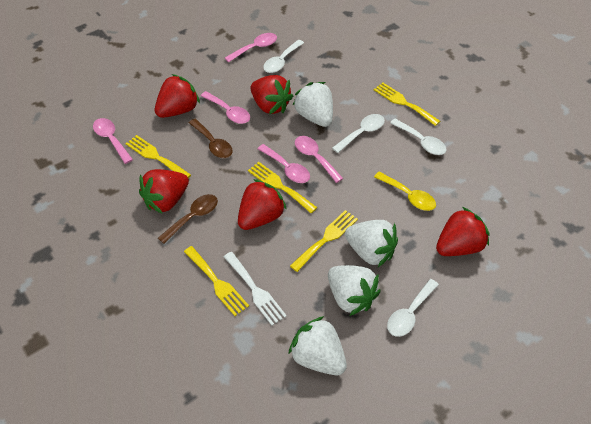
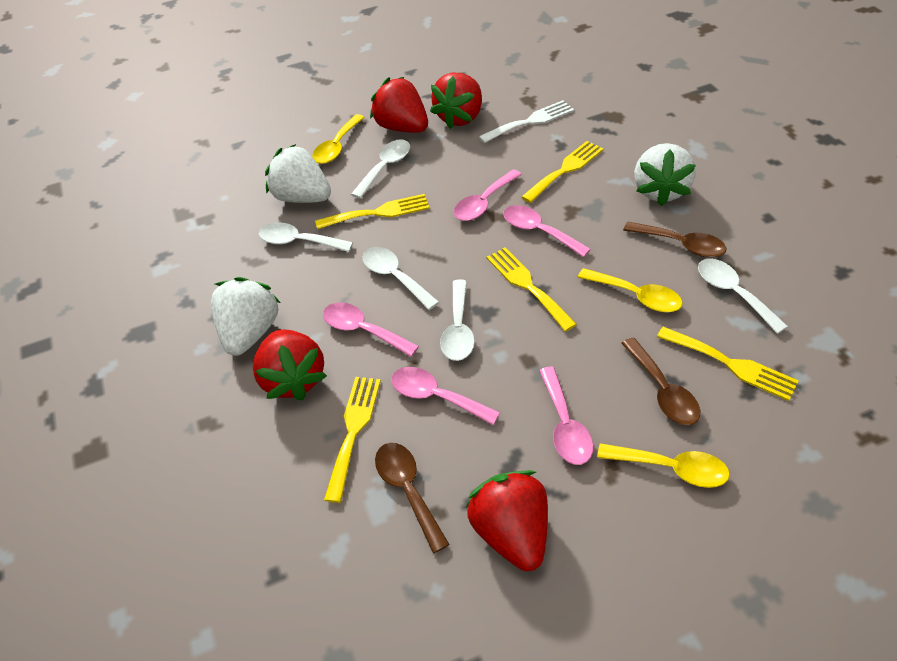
brown spoon: [158,194,218,244] [189,119,232,158] = 2 -> [375,443,450,553] [621,337,700,425] [623,222,726,258] = 3
red strawberry: [139,169,189,213] [155,74,200,118] [238,179,287,230] [250,75,293,114] [436,207,489,256] = 5 -> [253,329,327,401] [370,77,428,133] [430,73,482,129] [466,470,548,571] = 4
white spoon: [263,40,304,73] [332,114,385,153] [387,279,439,337] [390,119,446,155] = 4 -> [259,222,353,252] [351,139,410,199] [363,247,439,310] [440,280,475,361] [698,259,788,334] = 5
white strawberry: [288,316,347,375] [293,82,333,127] [328,265,381,316] [345,220,398,267] = 4 -> [211,277,280,356] [265,144,331,203] [634,143,696,206] = 3
yellow spoon: [374,172,436,211] = 1 -> [312,114,365,164] [578,268,683,312] [597,443,730,488] = 3

